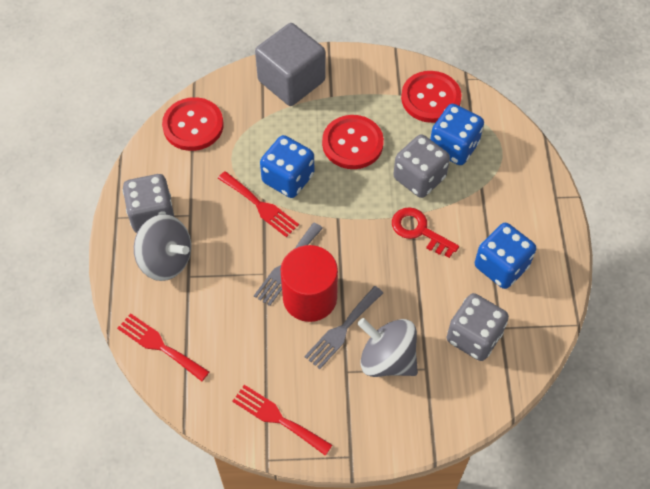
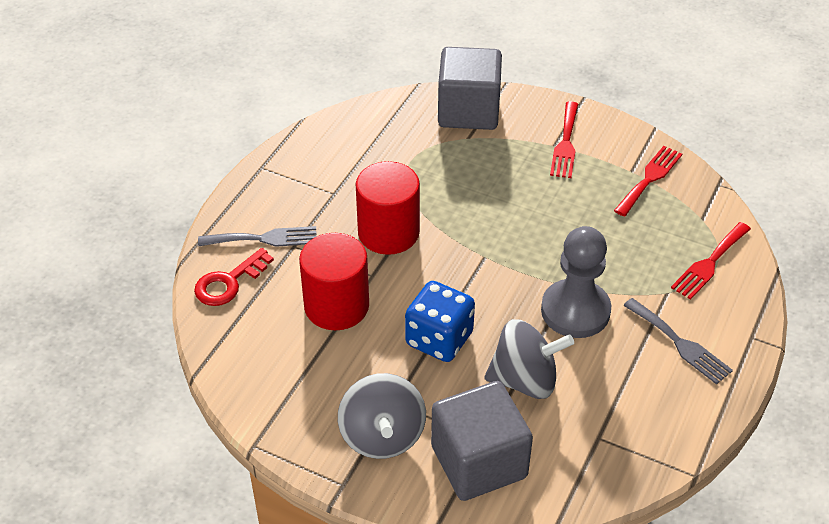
blue dice: [260,135,314,198] [430,104,484,165] [475,223,536,289] = 3 -> [405,281,475,362] = 1
grey cube: [255,23,325,106] = 1 -> [431,381,533,501] [438,47,502,130] = 2
grey dice: [123,174,174,233] [393,134,450,198] [447,293,509,361] = 3 -> none = 0
grey pawn: none = 0 -> [541,226,611,338] = 1
red button: [162,97,224,151] [322,115,384,169] [401,71,462,123] = 3 -> none = 0
red cylinder: [281,245,338,322] = 1 -> [299,233,369,330] [356,161,420,255] = 2

